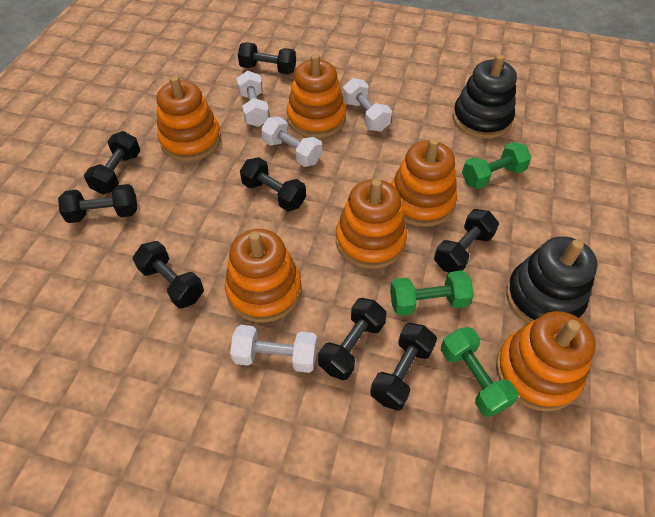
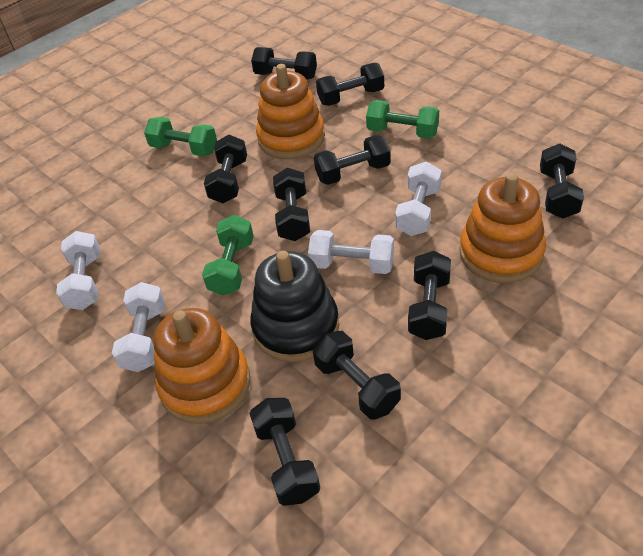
black dumbbell: [58,184,137,223] [84,131,140,195] [133,241,204,308] [238,42,296,74] [240,157,306,211] [318,298,387,380] [370,323,437,411] [434,209,499,273] = 8 -> [204,135,247,203] [249,398,320,506] [251,47,317,80] [273,168,310,241] [313,331,401,420] [314,135,391,185] [316,63,384,106] [408,251,451,340] [540,144,584,219] = 9
black stacking toy: [453,54,517,139] [506,236,598,324] = 2 -> [250,251,339,362] = 1
orange stacking toy: [157,76,221,162] [225,229,302,323] [287,54,346,138] [336,179,407,269] [391,138,457,227] [496,311,596,412] = 6 -> [153,308,250,424] [256,64,325,159] [459,173,546,283] = 3

